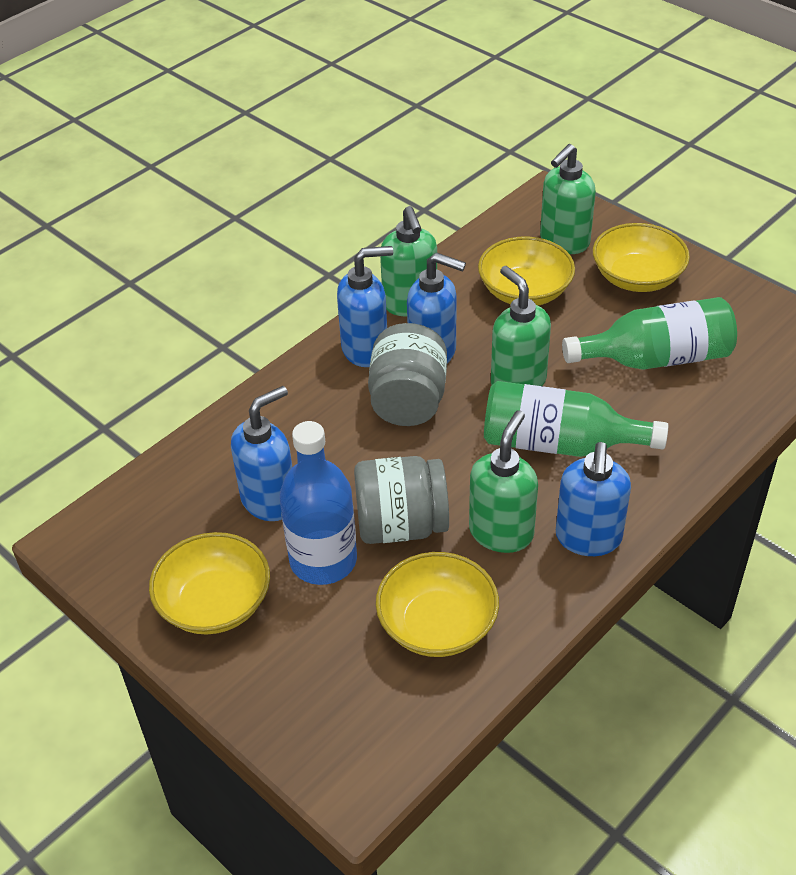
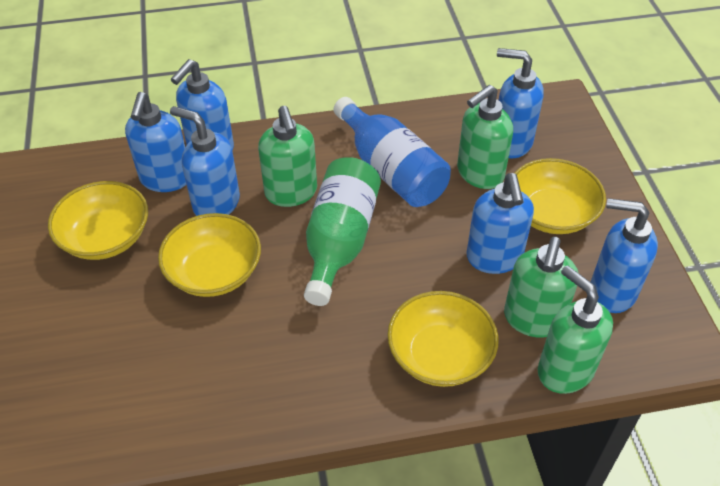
blue soap dispenser: [231,386,292,521] [337,246,393,367] [407,253,466,364] [556,442,631,556] = 4 -> [125,92,186,192] [170,106,240,216] [171,59,234,151] [467,173,534,274] [497,48,544,158] [591,198,658,313] = 6
green bottle: [484,381,668,457] [562,297,737,370] = 2 -> [304,158,381,306] = 1
grey jar: [354,456,449,544] [368,323,447,426] = 2 -> none = 0

